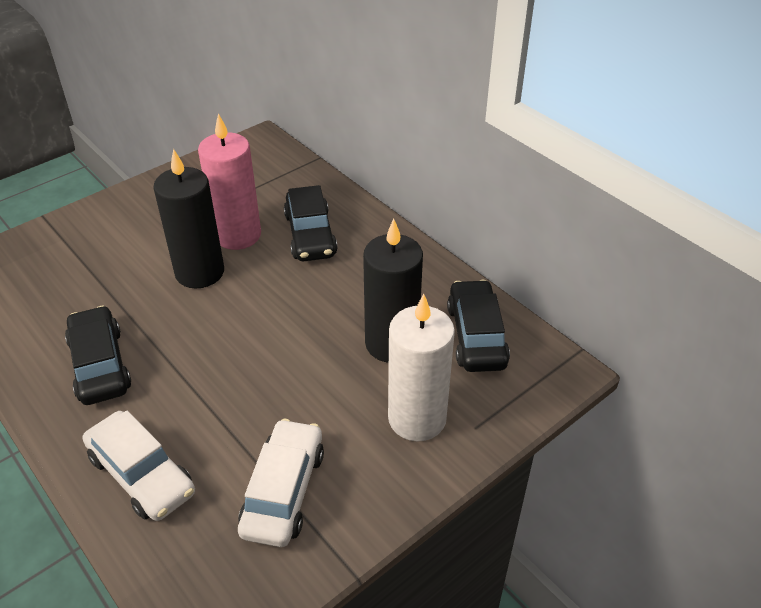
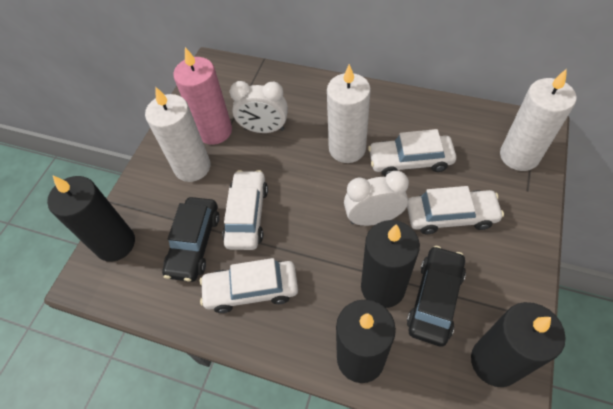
black candle: [153,149,224,288] [363,219,423,363] = 2 -> [47,176,135,262] [336,299,396,383] [361,220,420,308] [471,302,566,387] = 4
black car: [65,306,131,405] [284,185,337,262] [447,280,510,372] = 3 -> [162,197,219,282] [407,246,466,347] = 2
white candle: [388,294,455,441] = 1 -> [145,87,211,182] [327,64,371,163] [500,69,576,171] = 3
white car: [83,411,195,521] [238,419,324,547] = 2 -> [200,258,298,313] [222,170,268,250] [368,129,456,177] [407,186,504,234] = 4
white clock: none = 0 -> [230,81,288,133] [344,171,409,226] = 2

